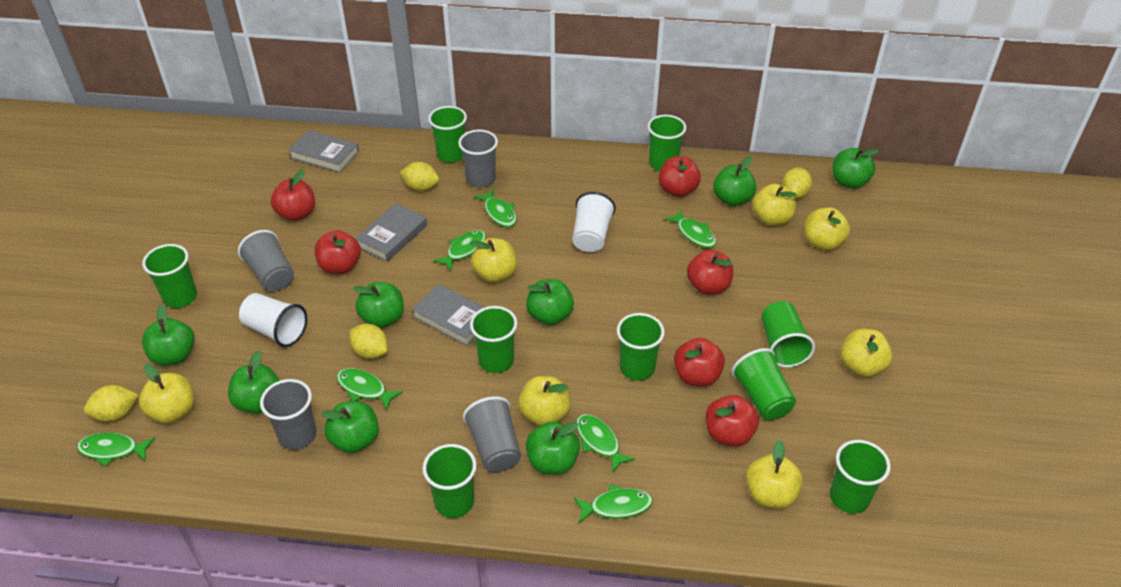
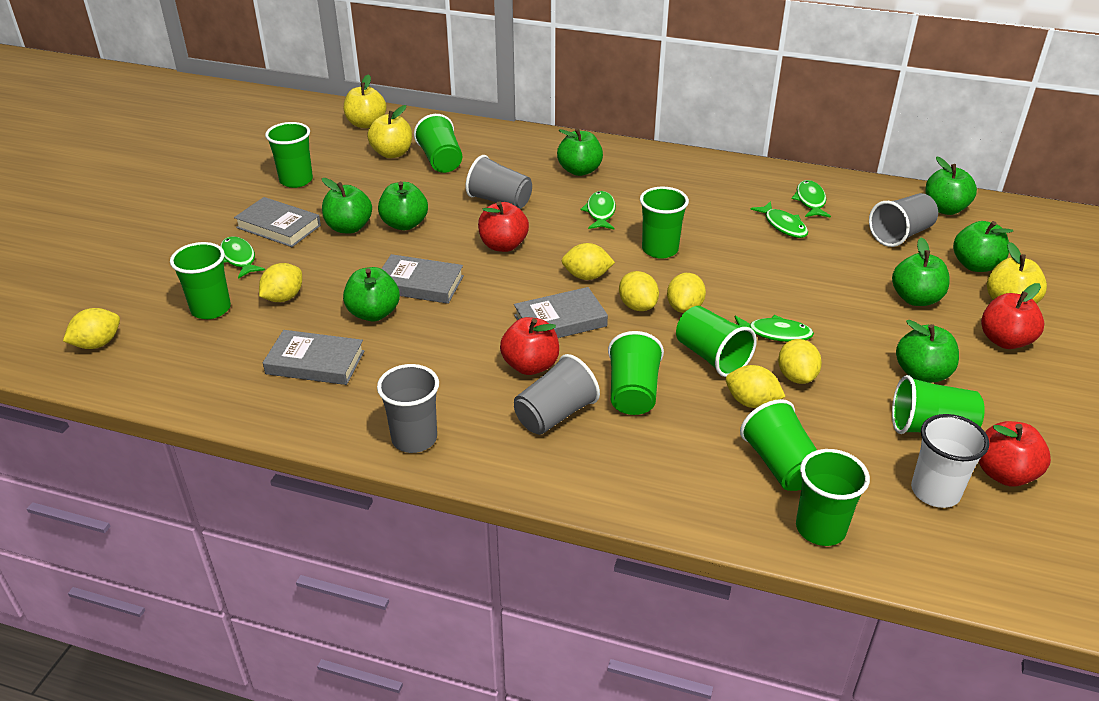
green fish: [77,432,155,467] [337,368,403,410] [433,230,486,271] [474,189,517,227] [574,484,653,523] [576,414,635,473] [664,210,716,248] = 7 -> [220,236,265,279] [580,191,616,229] [735,315,814,342] [750,201,808,238] [792,180,831,218] = 5
grey book: [288,130,359,173] [355,203,427,262] [412,284,485,346] = 3 -> [234,197,321,247] [263,330,364,385] [382,254,464,304] [514,287,608,338] = 4
red apple: [271,169,315,221] [315,230,361,274] [659,156,701,197] [674,338,725,387] [687,250,733,295] [706,395,759,447] = 6 -> [478,201,529,252] [500,317,559,375] [979,421,1051,486] [981,283,1044,349] = 4
white cup: [239,293,307,347] [572,192,616,252] = 2 -> [911,414,989,508] = 1
yellow apple: [139,364,194,423] [471,238,517,283] [518,376,571,426] [746,440,803,508] [752,184,796,226] [805,208,850,251] [840,329,893,377] = 7 -> [344,74,386,128] [367,105,412,158] [987,242,1047,304] = 3
yellow lemon: [84,385,138,422] [349,324,388,359] [400,162,439,191] [782,168,812,199] = 4 -> [63,308,120,349] [259,263,302,302] [562,243,615,280] [619,271,659,311] [667,273,706,313] [726,365,786,408] [778,339,822,384] = 7

